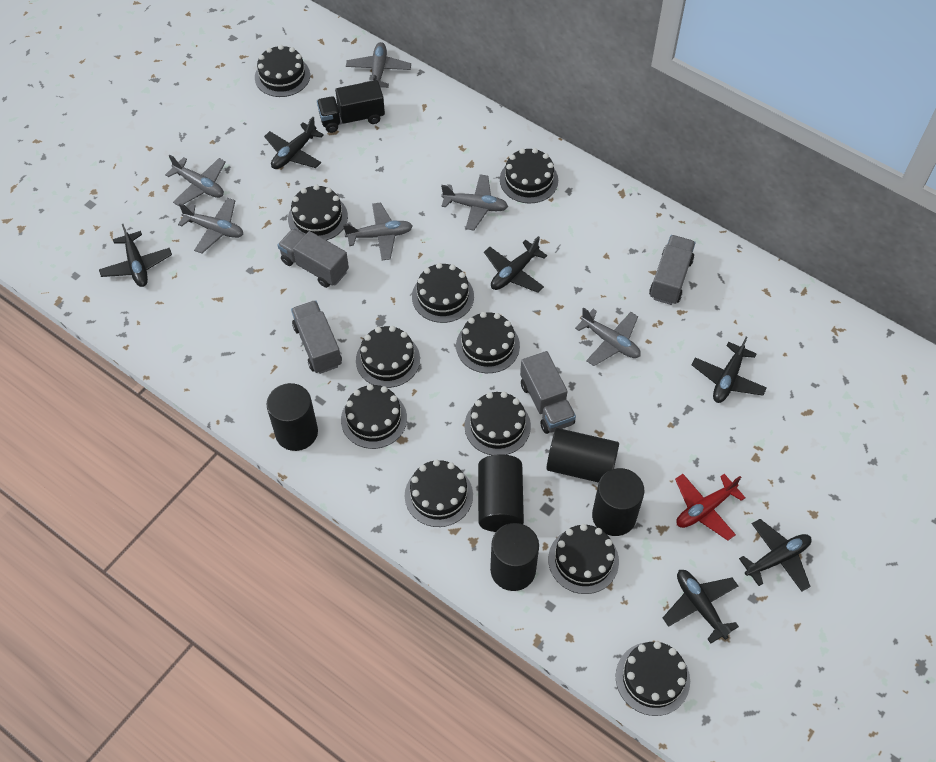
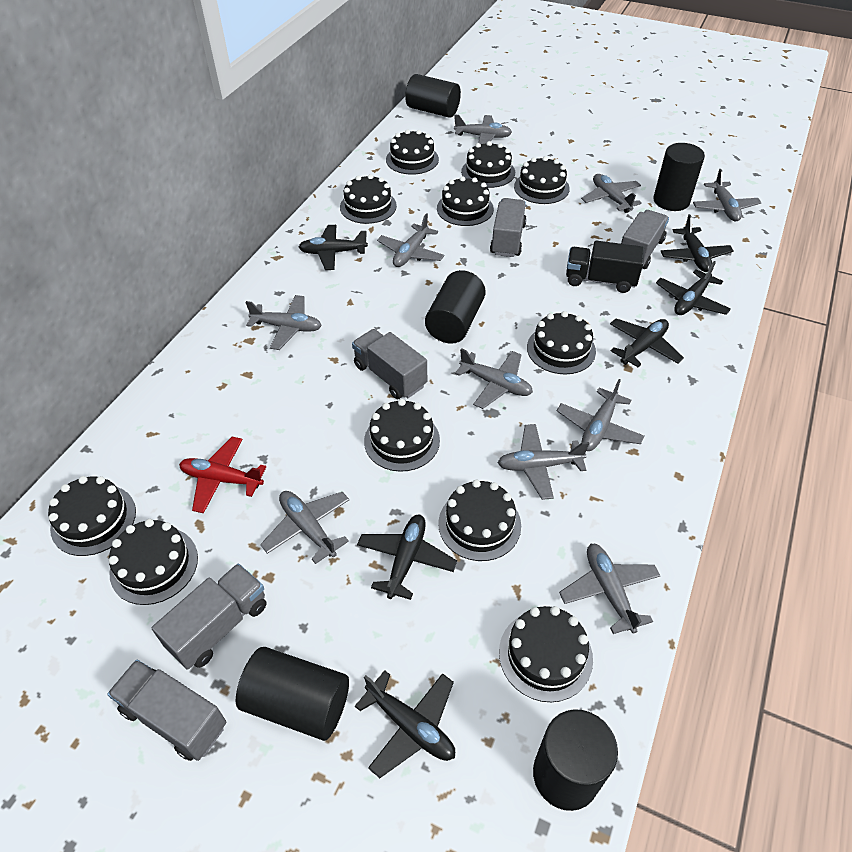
grey plane: [165,155,226,207] [178,198,243,253] [343,202,413,260] [346,42,411,88] [441,174,508,231] [575,307,641,366] = 6 -> [245,295,322,350] [260,491,349,564] [377,213,444,267] [454,114,512,144] [455,348,533,409] [498,424,589,500] [557,379,645,451] [559,544,660,634] [581,174,642,213] [693,169,762,221] = 10
grey truck: [278,228,349,288] [291,300,342,374] [520,351,576,434] [649,235,696,305] = 4 -> [107,660,226,761] [152,564,266,670] [352,329,427,399] [490,198,527,257] [621,210,669,269] = 5

